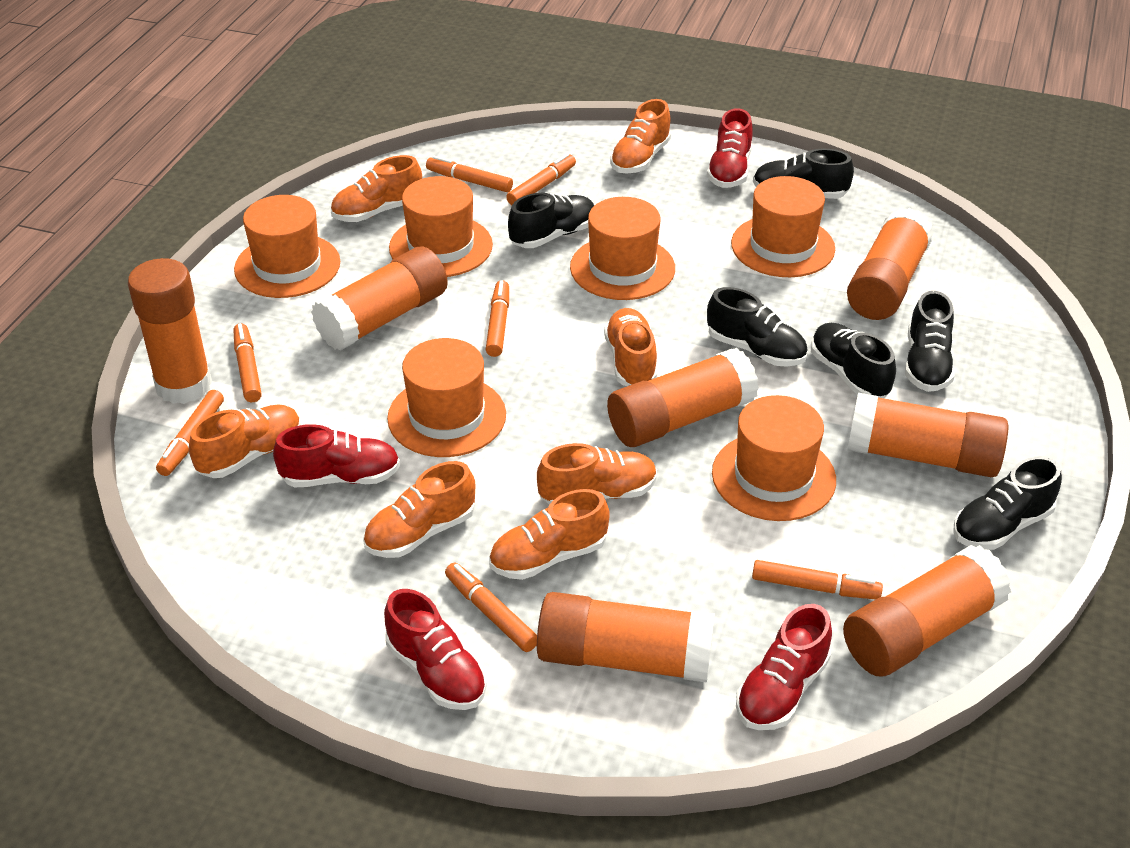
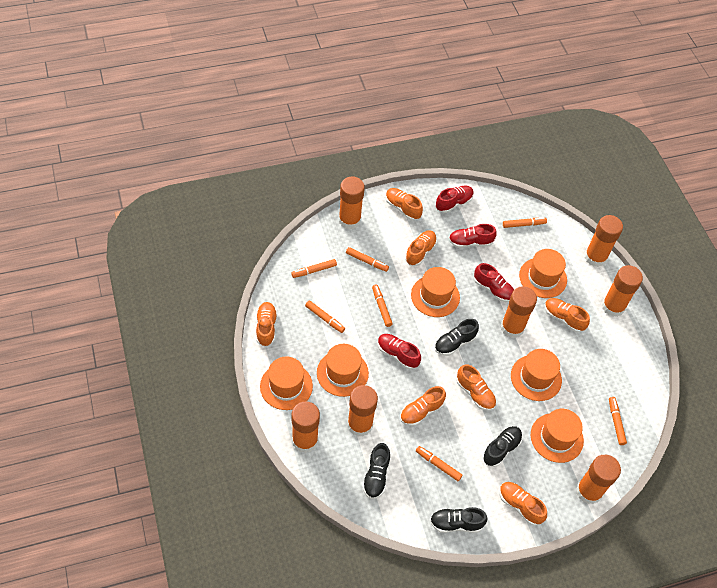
black shoe: [508,193,594,248] [707,287,808,367] [753,149,854,199] [811,323,896,398] [905,291,955,392] [953,456,1062,550] = 6 -> [362,443,390,499] [430,507,488,533] [434,319,479,356] [483,426,522,467] = 4

